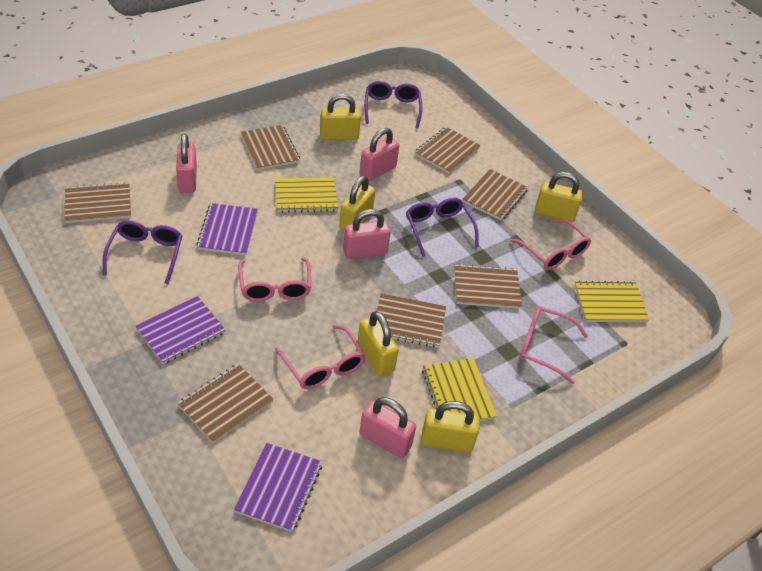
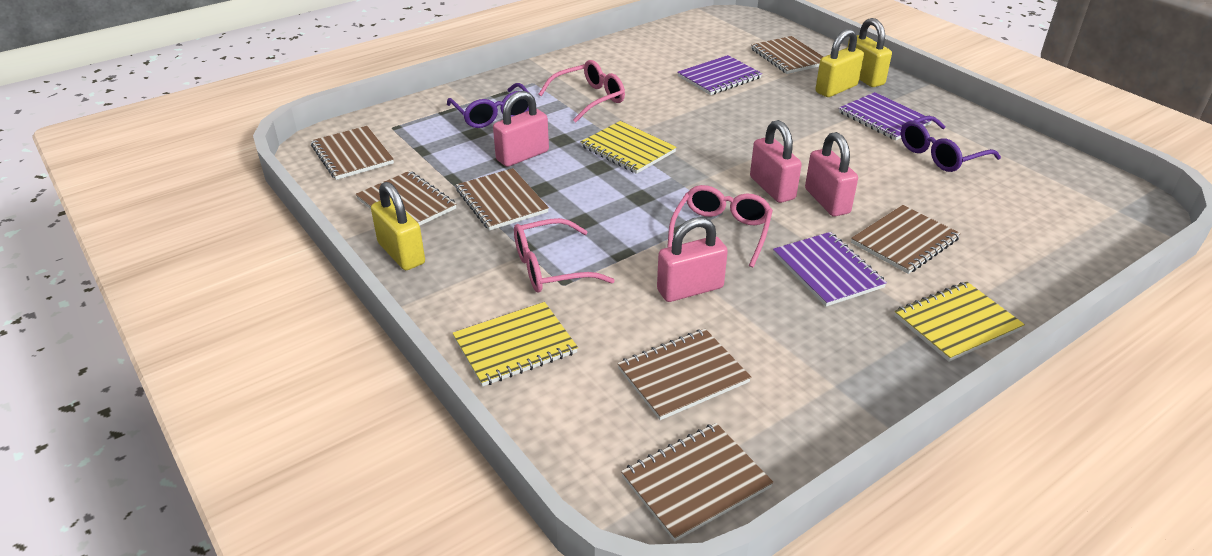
pink glasses: [238,257,311,302] [275,325,366,389] [510,219,591,270] [519,306,588,384] = 4 -> [514,218,615,293] [538,60,625,123] [667,185,773,268] = 3
purple glasses: [103,220,182,284] [364,81,422,128] [406,198,479,257] = 3 -> [447,83,529,128] [901,116,1001,172] = 2
yellow padlock: [320,94,361,140] [339,176,375,230] [358,311,399,376] [421,401,480,453] [535,172,583,222] = 5 -> [371,182,425,270] [816,29,864,97] [848,18,892,87] = 3

